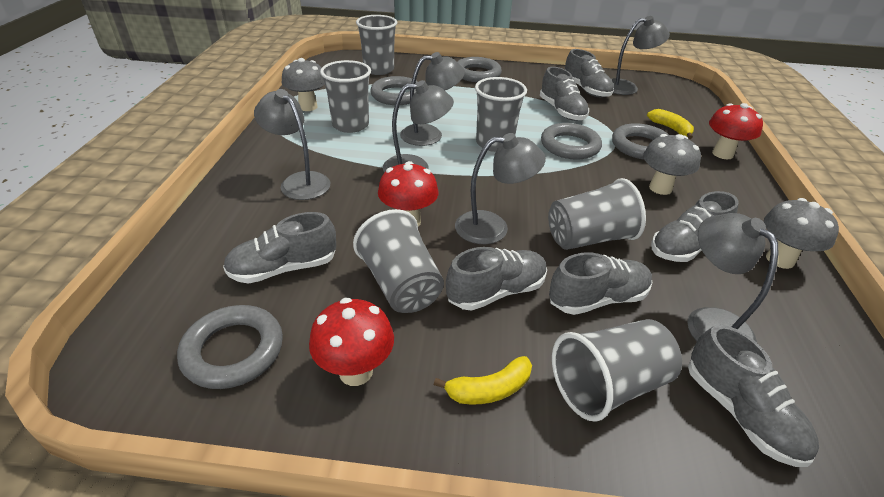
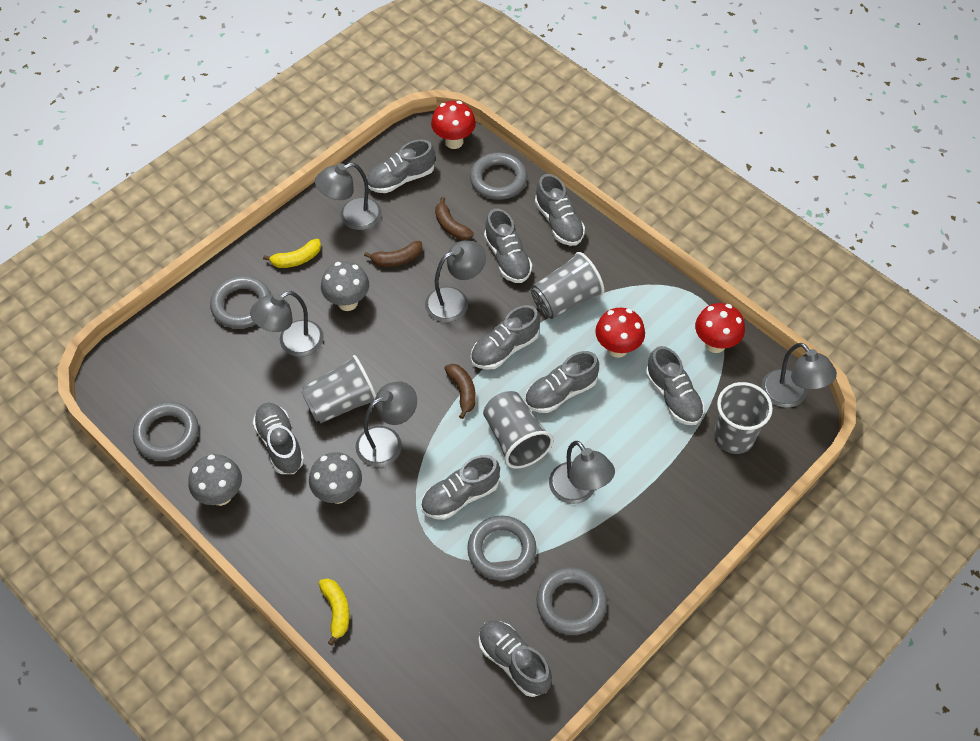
brown banana: none = 0 -> [364,241,423,267] [435,197,474,240] [444,364,476,419] = 3
grey cup: [320,60,371,133] [353,209,444,313] [356,15,397,75] [475,77,527,152] [548,178,646,250] [552,319,682,422] = 6 -> [301,355,376,424] [483,391,553,469] [531,252,604,319] [714,382,773,454] = 4
grey shoe: [223,212,336,284] [446,247,547,311] [540,67,589,121] [549,253,652,315] [565,49,614,97] [651,191,739,262] [688,325,819,467] = 7 -> [253,402,304,474] [367,140,435,193] [421,455,500,520] [471,305,540,370] [479,620,552,697] [484,208,532,283] [525,351,599,413] [535,174,585,246] [646,346,704,425] = 9

